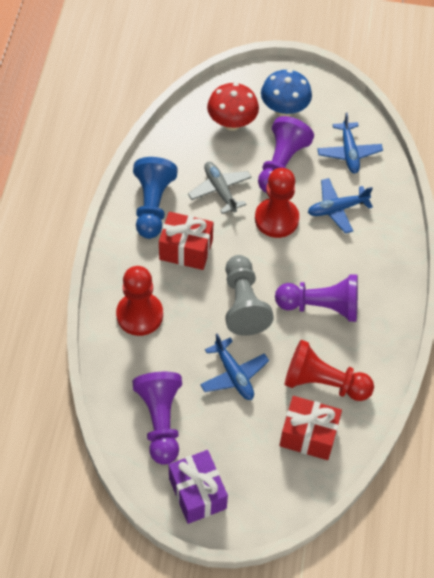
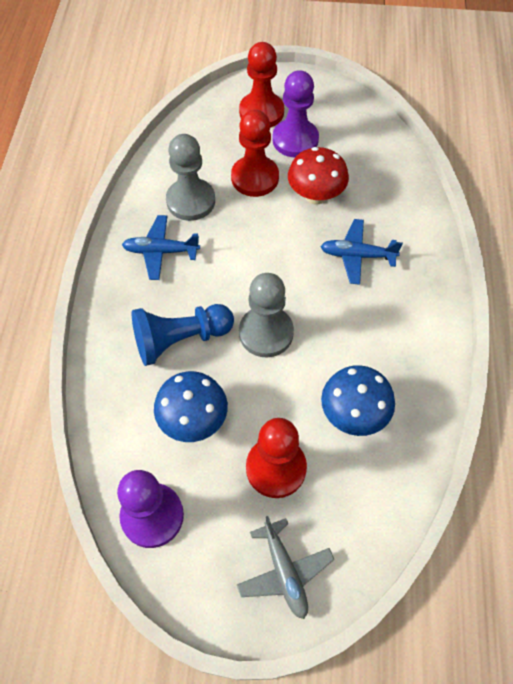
blue mushroom: [261,69,312,117] = 1 -> [154,371,228,442] [321,365,395,436] = 2
blue plane: [200,333,269,400] [308,178,373,234] [317,113,383,174] = 3 -> [122,215,200,280] [320,219,403,285] = 2
grey pawn: [225,255,274,336] = 1 -> [166,134,215,221] [239,273,294,357] = 2
purple gift: [169,450,228,524] = 1 -> none = 0
purple pawn: [132,372,182,465] [258,116,314,193] [275,274,358,322] = 3 -> [117,470,184,548] [273,70,319,158] = 2
red gift: [159,212,213,270] [280,396,342,460] = 2 -> none = 0

